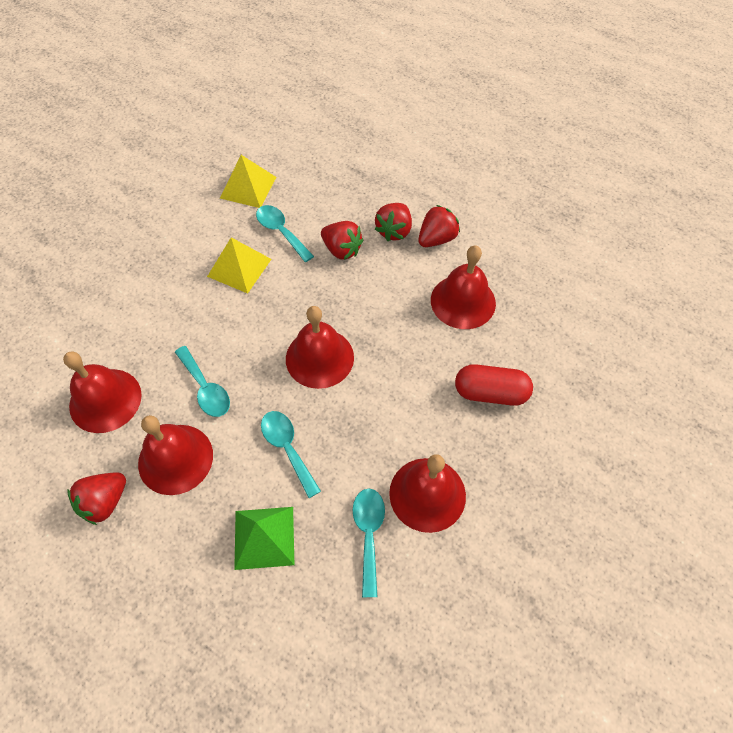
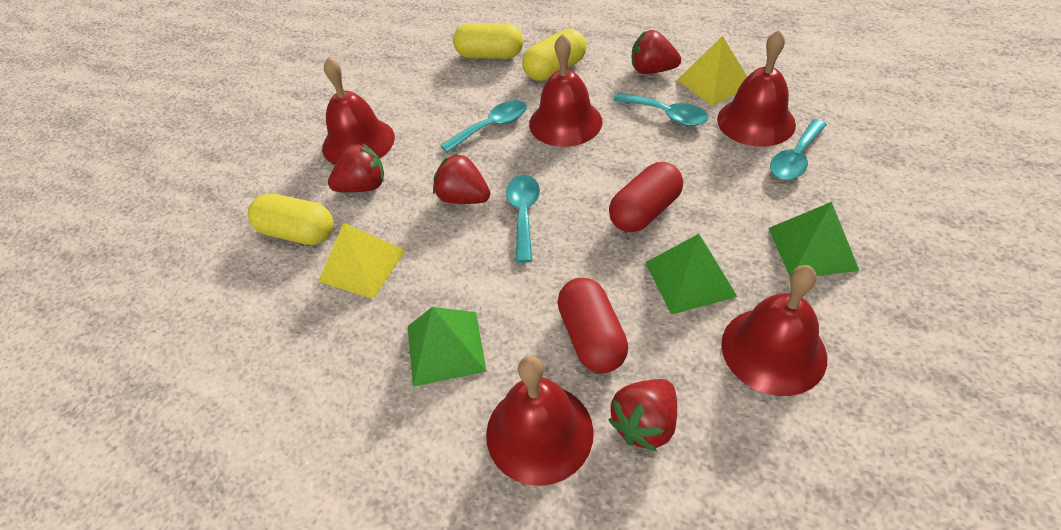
green pyramid: [234,507,295,570] = 1 -> [408,307,487,387] [645,234,737,315] [769,202,859,277] = 3
red capsule: [455,364,533,406] = 1 -> [557,278,628,373] [609,162,683,232] = 2
yellow capsule: none = 0 -> [248,194,334,245] [453,23,523,59] [522,29,586,81] = 3

